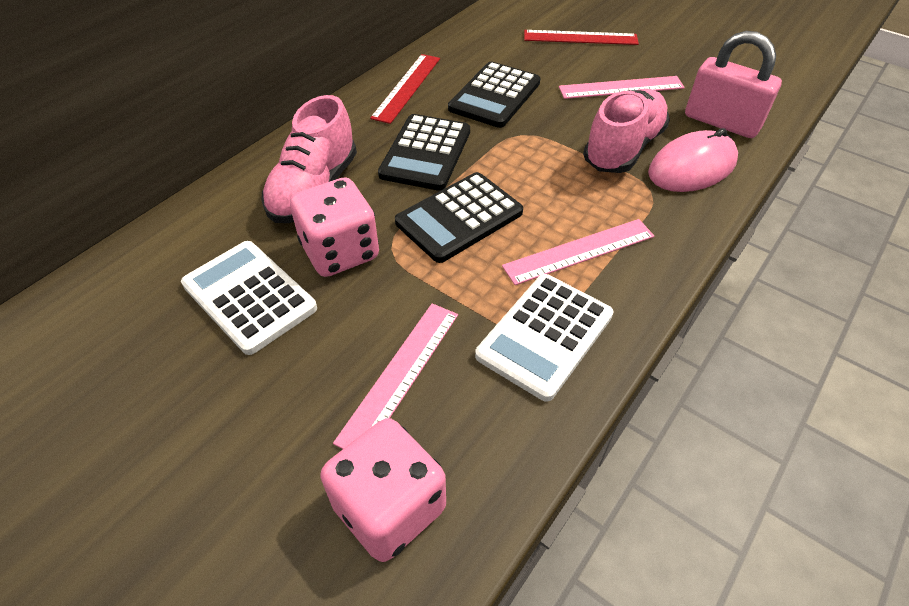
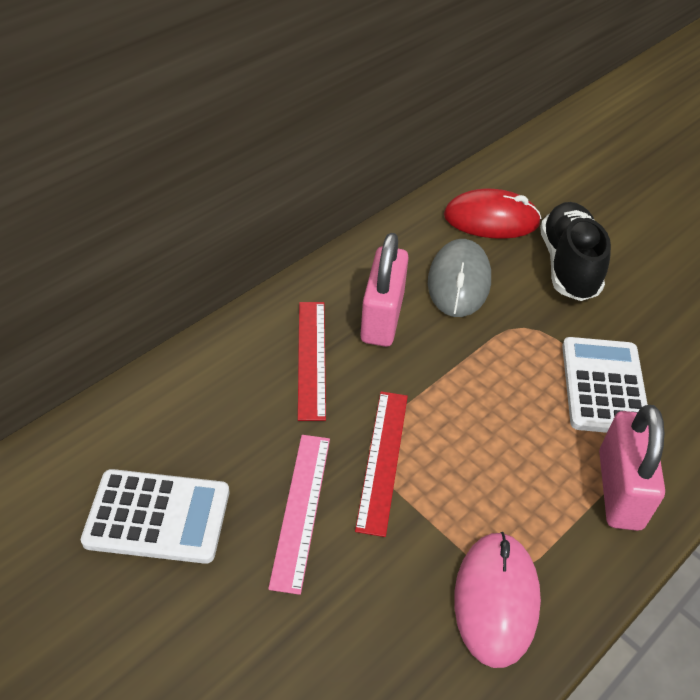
black calculator: [378,114,470,191] [395,172,523,263] [448,62,540,128] = 3 -> none = 0
black shoe: none = 0 -> [540,202,611,301] = 1
grey mouse: none = 0 -> [428,239,491,317] = 1
pink dice: [290,178,379,277] [320,418,446,562] = 2 -> none = 0
pink padlock: [685,31,782,138] = 1 -> [360,233,409,347] [599,405,665,531] = 2
pink ruler: [333,303,458,449] [502,219,654,285] [559,76,685,99] = 3 -> [268,435,330,595] = 1
pink shoe: [261,95,357,223] [583,88,670,173] = 2 -> none = 0
red mouse: none = 0 -> [444,188,541,239] = 1

